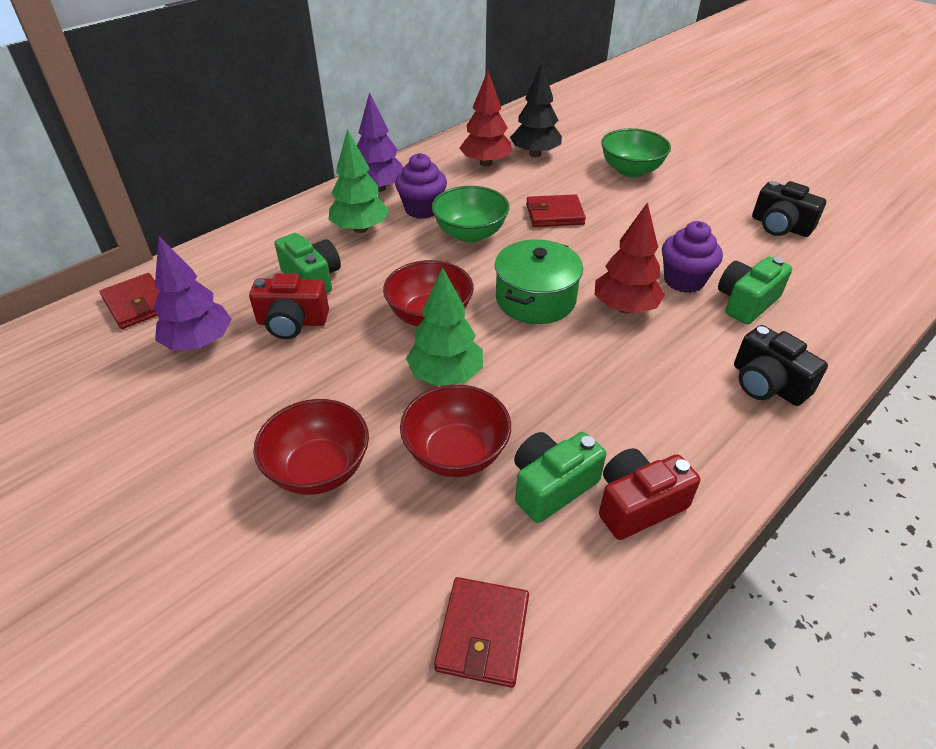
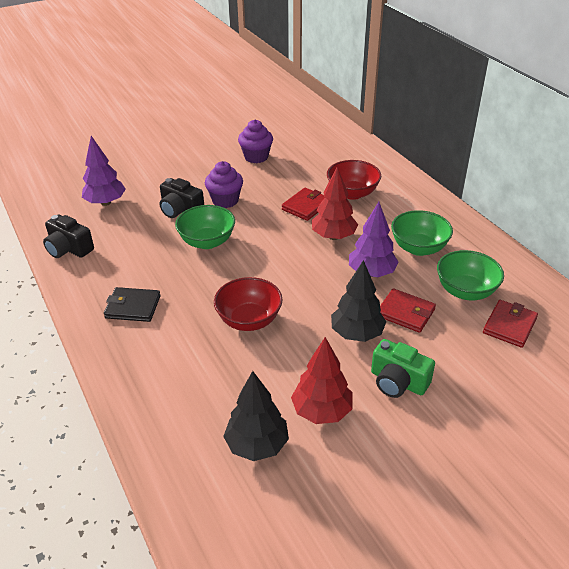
black tree: [510,63,562,157] = 1 -> [223,371,289,461] [331,260,386,342] = 2
black wallet: none = 0 -> [104,287,160,322] = 1
green bowl: [431,186,510,243] [601,128,671,178] = 2 -> [175,205,235,249] [391,210,453,256] [437,250,504,300] = 3
green camera: [275,233,341,293] [514,432,606,523] [718,257,792,324] = 3 -> [371,339,435,398] = 1
green pot: [495,239,583,324] = 1 -> none = 0
green tree: [329,129,389,233] [406,267,483,386] = 2 -> none = 0
red bowl: [253,399,369,495] [383,260,474,327] [400,384,511,477] = 3 -> [214,277,283,331] [327,160,381,200] = 2
red camera: [249,273,329,339] [599,448,700,540] = 2 -> none = 0

